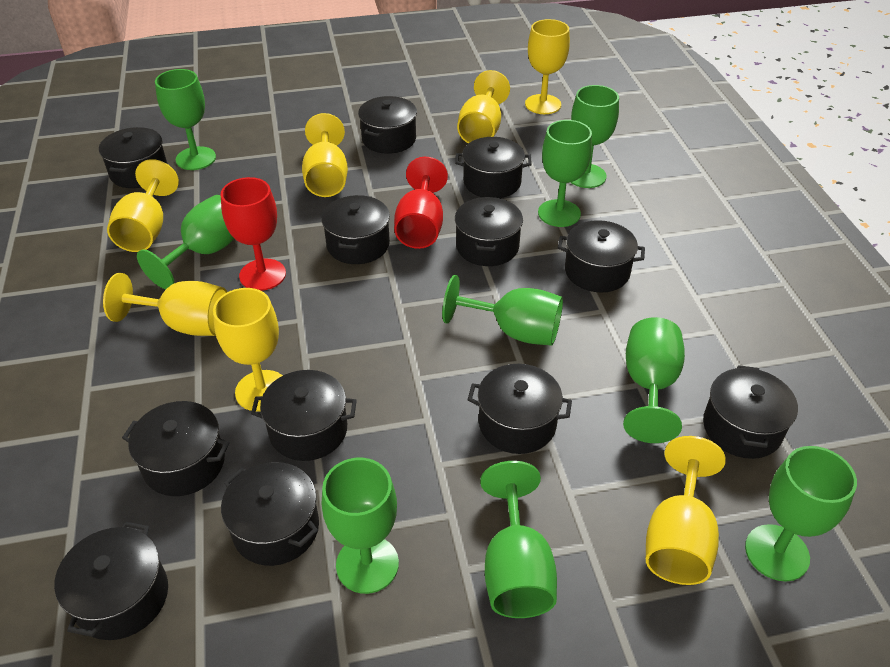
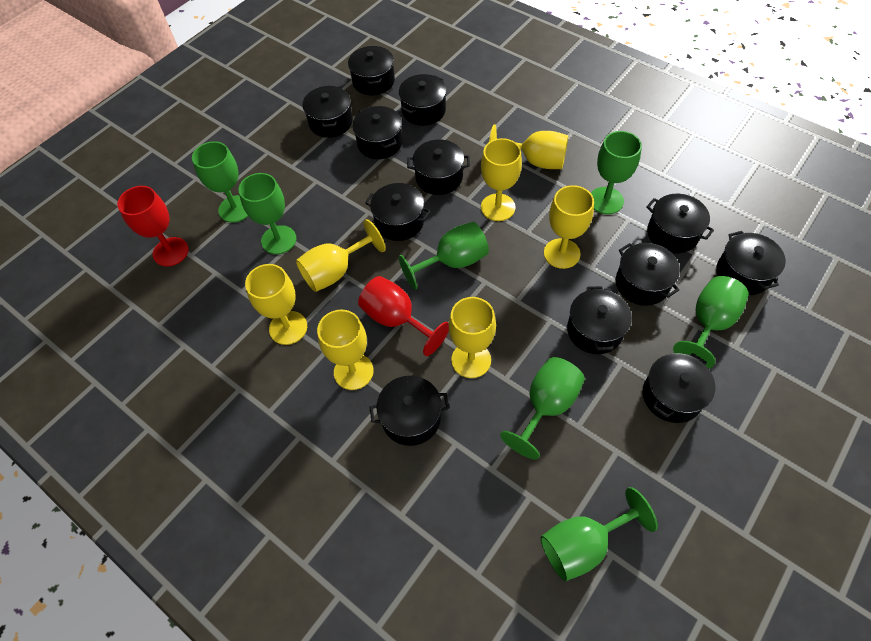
green goblet: [137,195,234,289] [155,69,216,170] [322,458,399,594] [442,275,563,346] [480,461,557,618] [538,120,592,227] [570,85,619,188] [623,317,685,443] [745,446,857,581] = 9 -> [192,141,248,223] [239,173,297,254] [398,222,489,290] [500,357,585,459] [541,487,658,581] [591,131,642,214] [673,276,749,369] = 7

